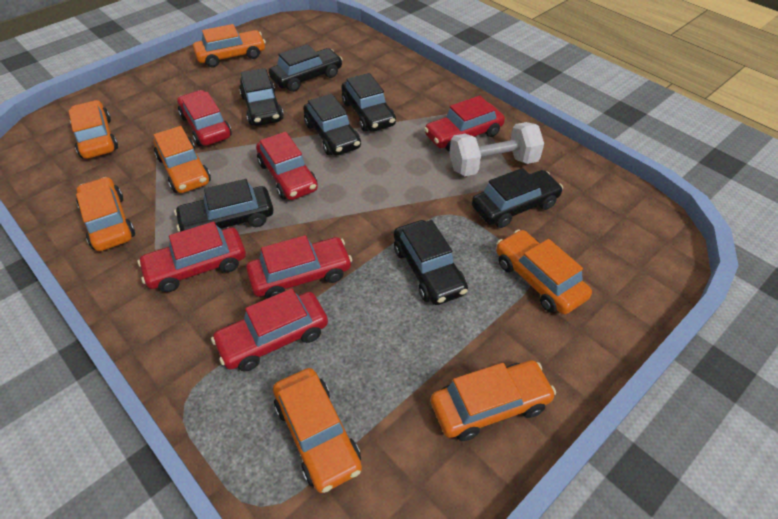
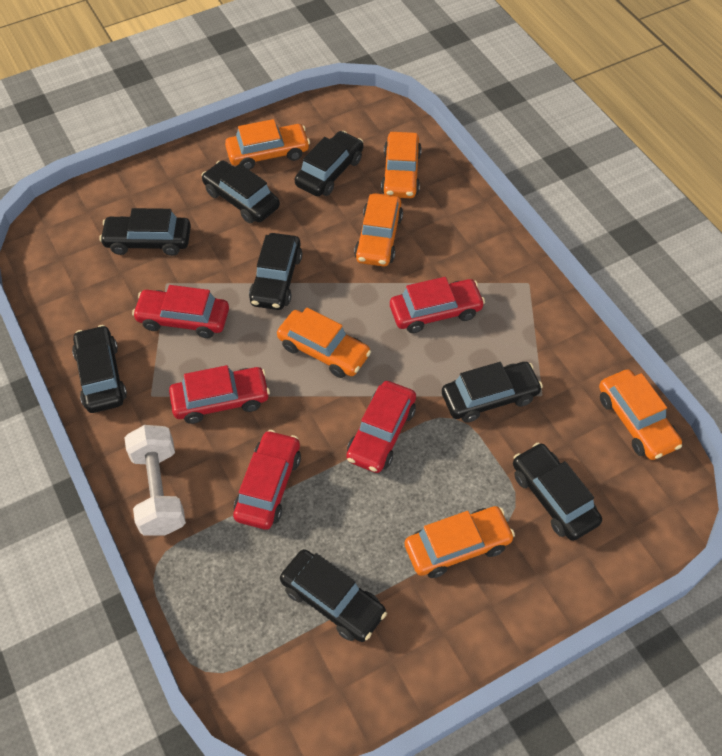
black car: [174,179,273,232] [239,68,284,126] [269,44,343,92] [303,94,361,156] [341,73,396,132] [394,220,468,305] [472,168,563,228] = 7 -> [72,325,127,413] [99,208,191,256] [201,160,280,223] [249,233,302,310] [280,549,387,642] [295,131,363,196] [442,362,543,423] [513,443,602,541] = 8
orange car: [68,100,118,159] [76,177,135,251] [154,126,211,193] [193,24,266,67] [273,368,362,493] [431,360,556,441] [496,230,592,314] = 7 -> [225,119,310,170] [277,308,371,378] [354,193,403,266] [381,132,422,198] [405,506,515,578] [599,369,682,460] = 6
red car: [138,222,246,292] [177,90,231,146] [211,288,328,372] [246,235,352,299] [256,132,318,200] [424,96,505,152] = 6 -> [132,285,229,338] [169,365,270,424] [233,430,301,530] [346,381,416,473] [390,277,485,333] = 5

